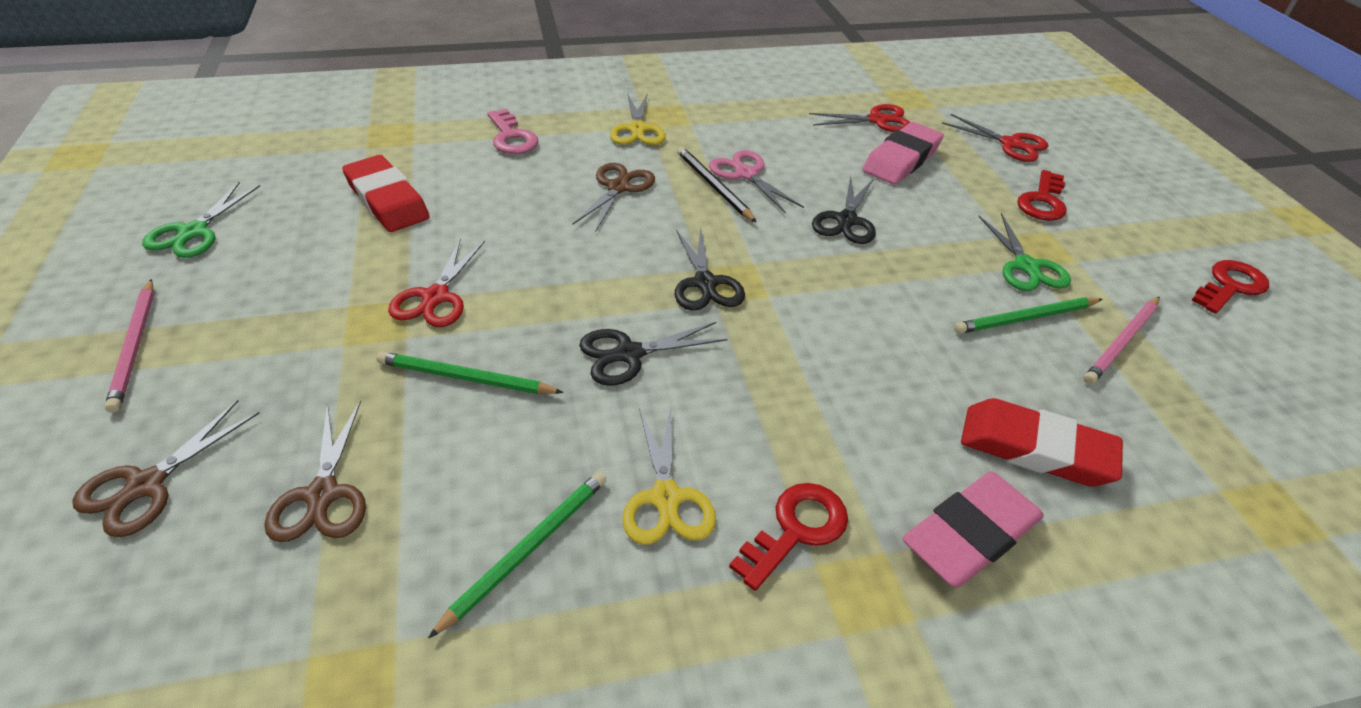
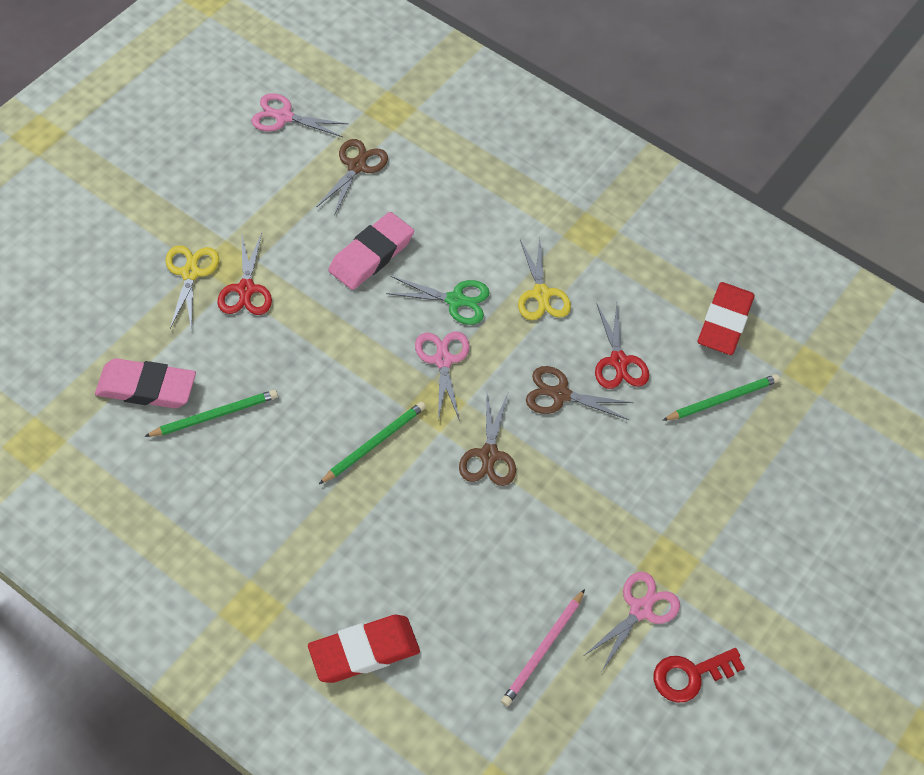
black pencil: [677,146,757,223] = 1 -> none = 0
black scissors: [579,322,728,386] [675,226,745,311] [812,176,876,244] = 3 -> none = 0
green scissors: [142,182,260,258] [978,213,1071,291] = 2 -> [386,276,490,325] = 1
pink key: [487,109,539,154] = 1 -> none = 0
pink pencil: [105,279,154,413] [1083,297,1159,385] = 2 -> [501,589,585,706] = 1
pink scissors: [709,150,804,214] = 1 -> [251,93,348,137] [415,331,470,421] [585,572,680,671] = 3
red key: [729,483,848,591] [1017,170,1067,221] [1192,260,1269,314] = 3 -> [653,648,745,703] = 1
red scissors: [388,238,485,327] [809,104,910,132] [942,114,1048,162] = 3 -> [217,233,272,315] [595,303,649,389] = 2

